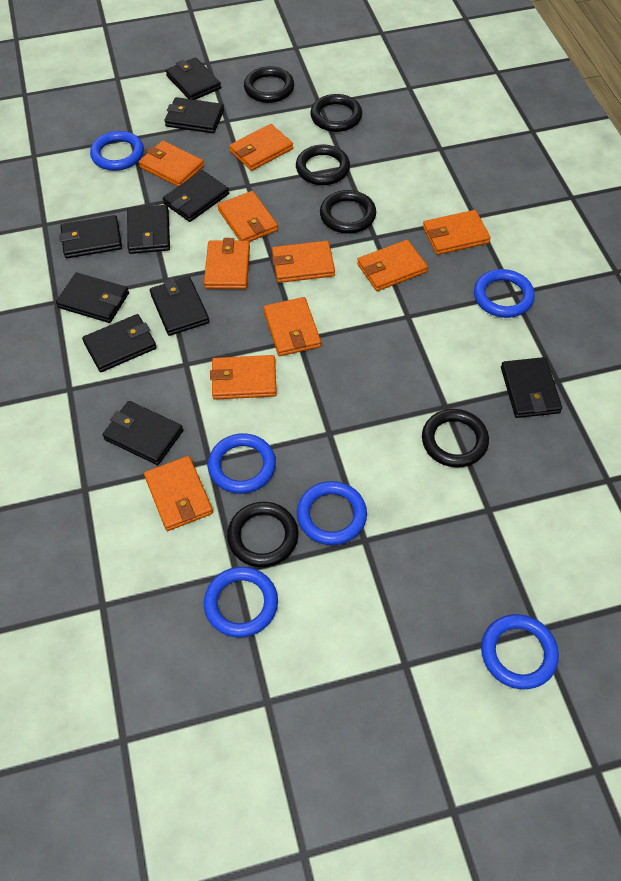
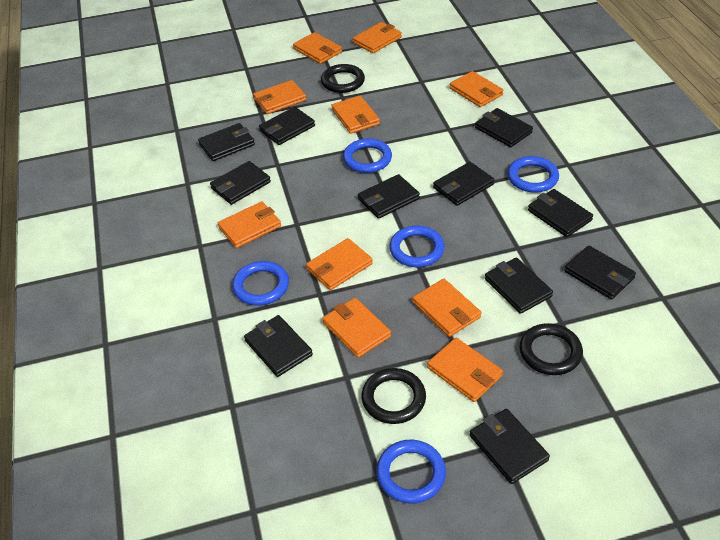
black ring: [227,502,298,567] [244,66,294,103] [296,145,350,185] [310,94,362,132] [320,190,376,234] [422,409,489,468] = 6 -> [321,64,365,93] [362,368,426,424] [520,323,583,375] = 3
black wallet: [56,272,129,323] [59,215,122,258] [82,314,157,372] [102,401,183,465] [127,205,170,254] [150,276,209,336] [163,170,229,222] [165,97,224,133] [166,57,221,100] [501,357,562,418] = 10 -> [198,123,255,161] [210,161,271,205] [244,315,313,377] [259,107,315,145] [358,174,420,219] [433,162,495,206] [470,409,550,484] [475,108,533,147] [485,257,553,314] [528,189,593,237] [564,246,636,300] = 11
blue ring: [90,131,144,171] [204,567,278,638] [208,433,276,494] [297,481,367,545] [474,269,535,318] [481,614,559,689] = 6 -> [232,261,289,306] [343,138,392,173] [376,440,446,504] [389,226,445,267] [508,156,559,193] = 5

